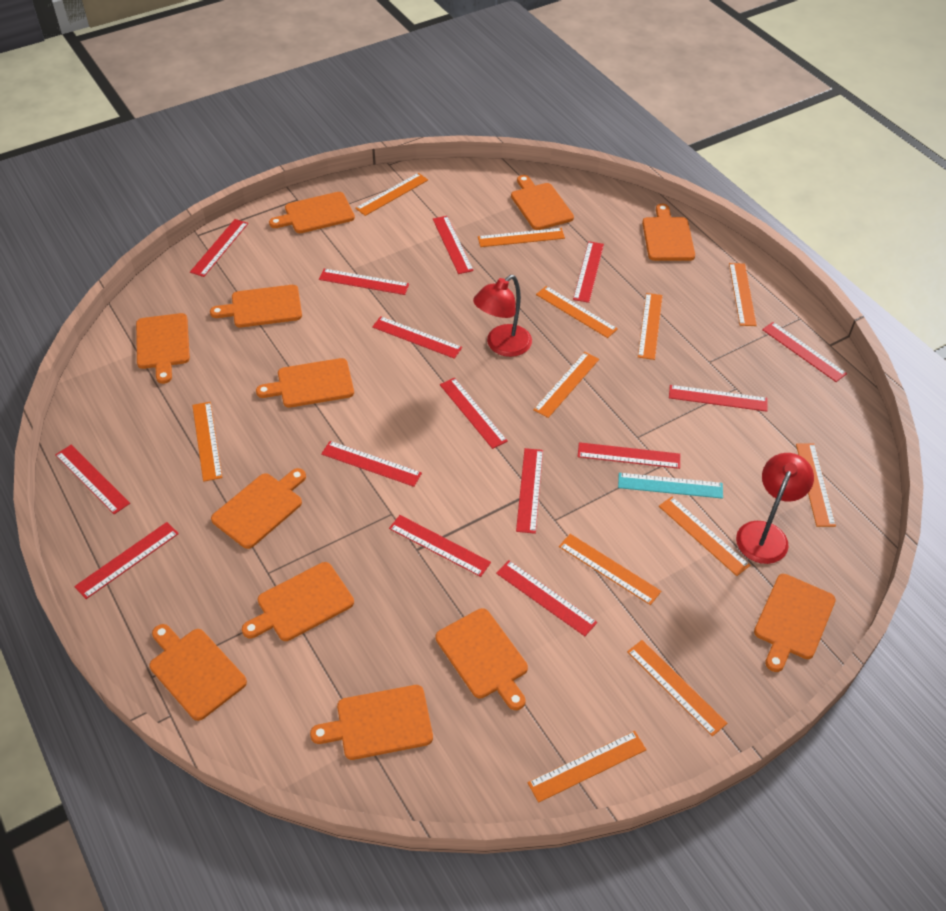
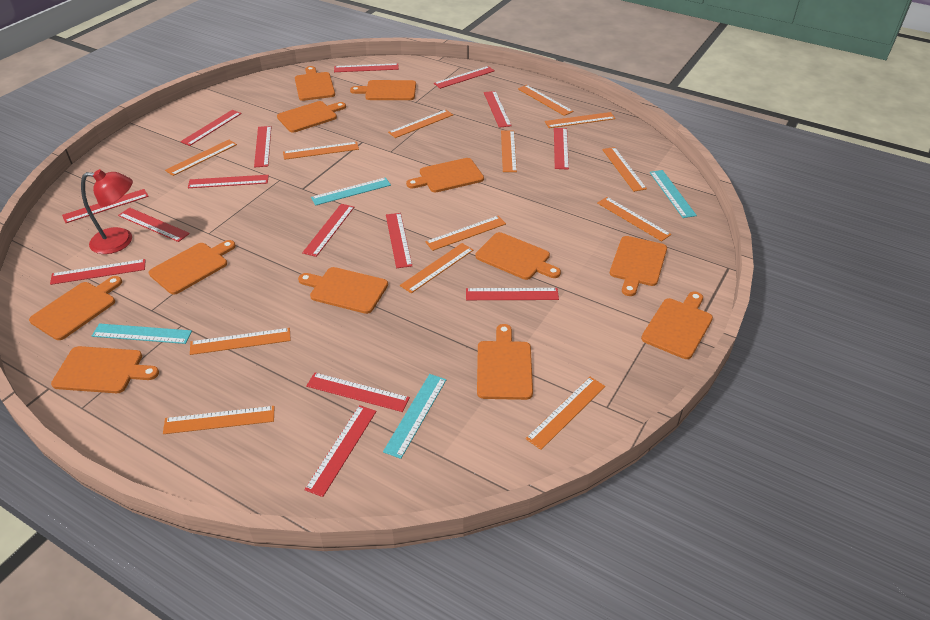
orange ruler: [192,402,222,482] [355,173,428,216] [478,228,565,247] [528,731,647,803] [533,352,599,418] [536,286,618,338] [559,534,661,605] [627,640,727,736] [638,293,663,360] [659,496,750,576] [729,263,757,326] [796,444,836,527] = 12 -> [163,406,275,434] [165,140,237,176] [190,328,291,355] [283,142,359,160] [388,110,453,138] [400,243,473,293] [425,216,506,251] [501,130,517,172] [518,85,573,116] [525,377,605,450] [545,112,616,128] [597,197,671,241] [602,147,647,192] = 13
red lamp: [473,275,532,357] [736,453,814,564] = 2 -> [81,169,133,254] = 1
turquoise ruler: [618,473,723,499] = 1 -> [92,323,192,344] [311,177,391,206] [383,374,446,459] [650,170,697,218] = 4

